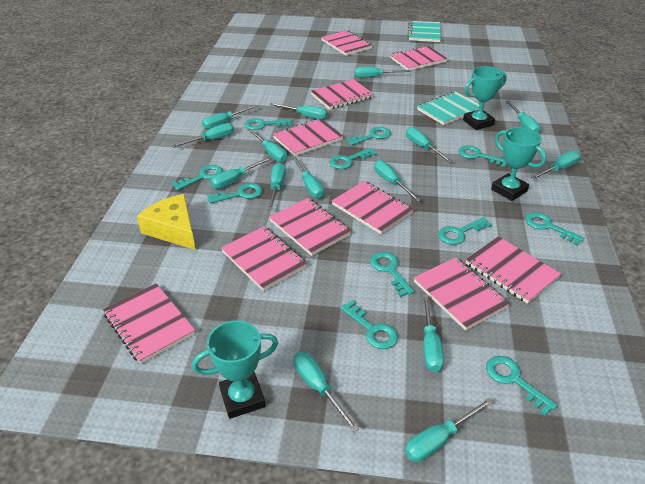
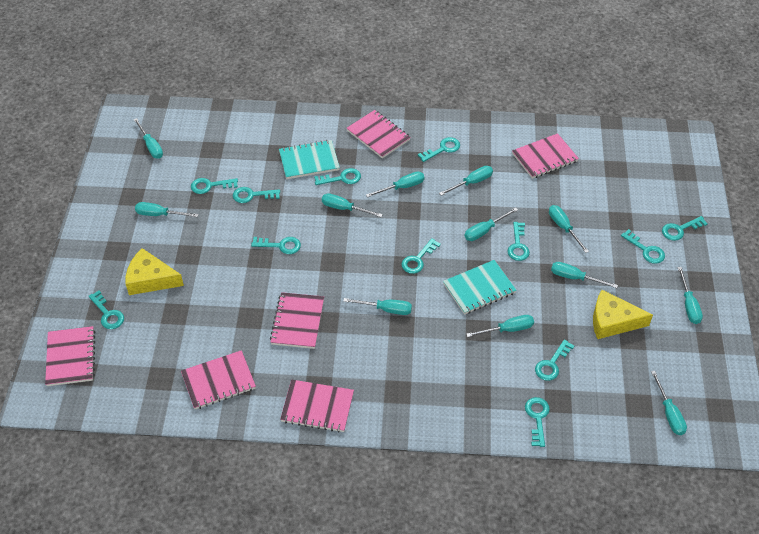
pink notebook: [103,283,195,364] [221,226,307,291] [269,198,351,256] [273,118,343,156] [311,79,374,110] [321,30,373,56] [332,181,414,234] [390,46,448,70] [414,257,510,331] [466,236,561,304] = 10 -> [45,326,95,386] [181,350,256,409] [270,292,324,349] [280,379,354,433] [347,110,411,159] [512,133,579,179] = 6
turquoise key: [172,165,223,190] [207,183,262,204] [245,118,292,130] [329,148,377,169] [340,300,398,349] [346,127,391,146] [370,252,414,297] [438,217,492,245] [458,145,507,167] [486,356,557,416] [525,212,584,245] = 11 -> [89,291,124,329] [191,178,238,194] [233,187,280,203] [251,237,301,254] [314,168,361,185] [401,238,441,274] [418,137,460,162] [507,222,530,261] [525,397,550,447] [535,340,574,381] [621,229,665,264] [662,216,708,241] = 12
turquoise screwdriver: [172,123,234,148] [202,105,257,129] [211,157,272,189] [248,129,287,162] [268,163,286,210] [269,103,328,119] [292,156,324,198] [294,352,359,432] [355,67,410,78] [374,160,421,201] [405,398,493,462] [406,127,452,162] [423,295,444,372] [506,101,540,133] [531,151,580,180] = 15 -> [134,118,163,159] [135,202,198,217] [322,193,383,217] [343,298,412,315] [366,172,425,197] [439,166,493,196] [465,208,518,241] [466,315,534,337] [549,205,589,253] [551,262,618,288] [651,371,687,435] [678,267,703,324] = 12
turquoise trophy: [192,320,278,419] [463,66,507,130] [491,127,546,201] = 3 -> none = 0
yellow cheese: [137,194,196,250] = 1 -> [125,248,184,295] [593,290,653,339] = 2

